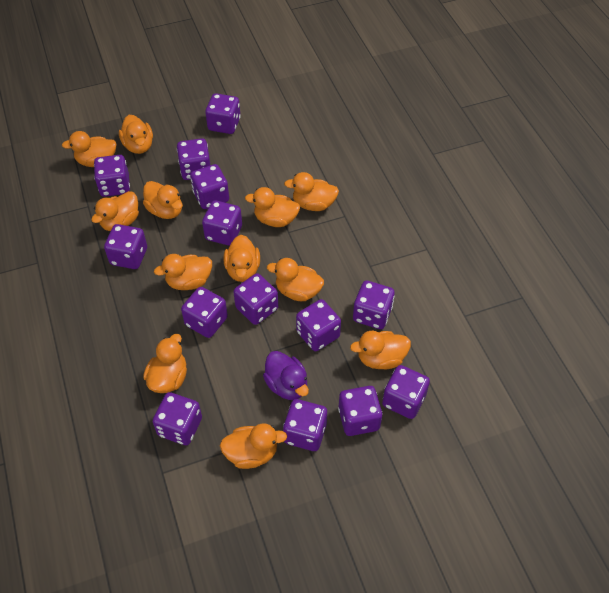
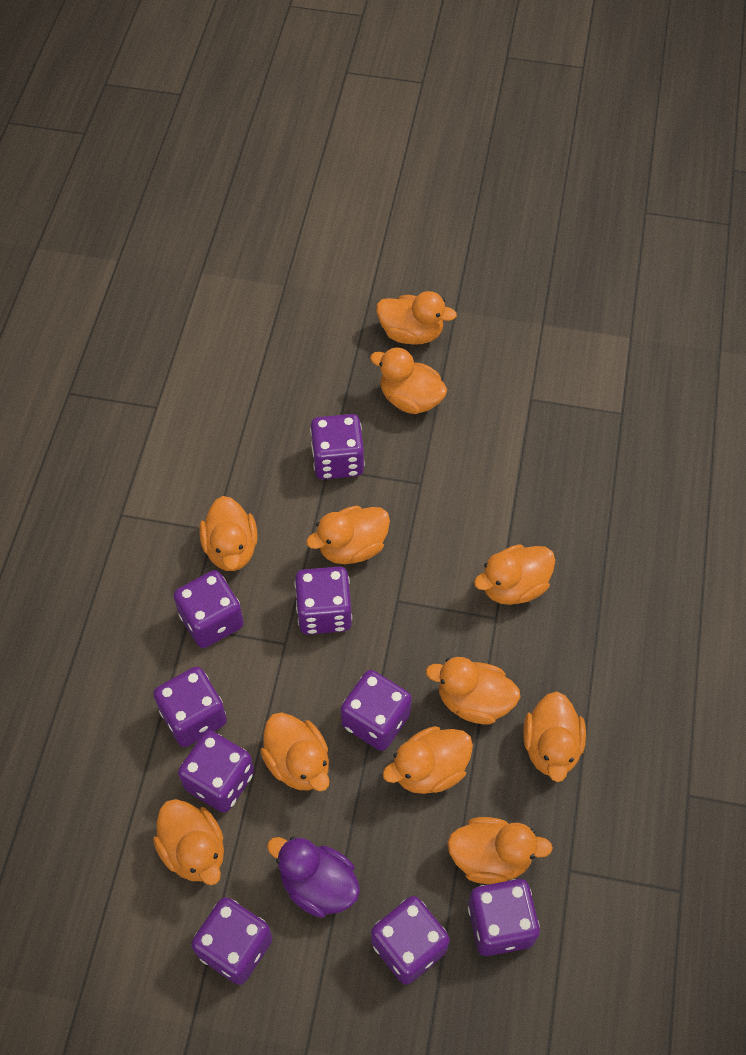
orange duck: [62,131,117,167] [91,191,139,231] [119,115,153,154] [143,181,183,219] [143,334,187,393] [154,254,212,290] [220,423,287,469] [223,235,260,282] [245,187,300,227] [267,258,324,301] [284,172,339,211] [350,331,411,369] = 12 -> [153,799,224,885] [199,496,258,571] [260,712,329,791] [306,505,390,564] [370,347,447,414] [376,291,457,345] [383,726,473,794] [426,657,520,724] [447,817,553,884] [474,544,555,605] [523,691,586,782] = 11
purple dice: [94,155,130,197] [104,224,147,269] [153,392,202,445] [177,138,210,180] [181,287,228,338] [190,164,229,209] [202,200,242,246] [205,93,241,134] [233,273,278,325] [283,399,327,451] [296,299,341,351] [338,386,382,436] [353,281,395,329] [382,365,430,419] = 14 -> [153,667,227,747] [173,570,244,648] [178,730,254,813] [191,897,273,985] [295,567,352,635] [310,414,365,480] [341,670,412,751] [371,896,450,985] [468,879,540,956] = 9

